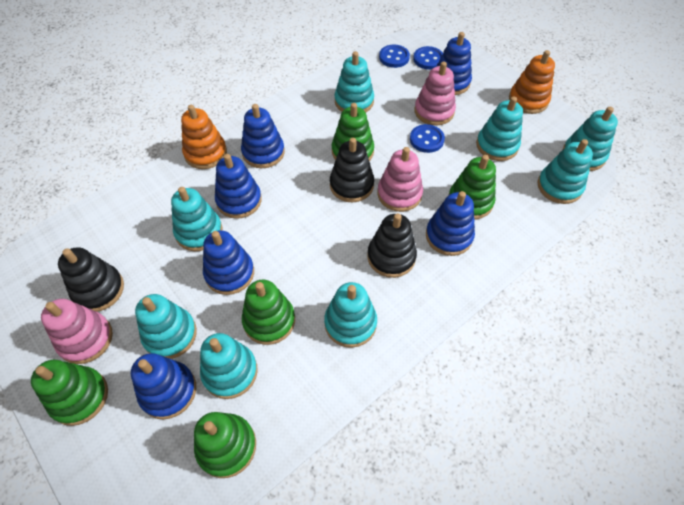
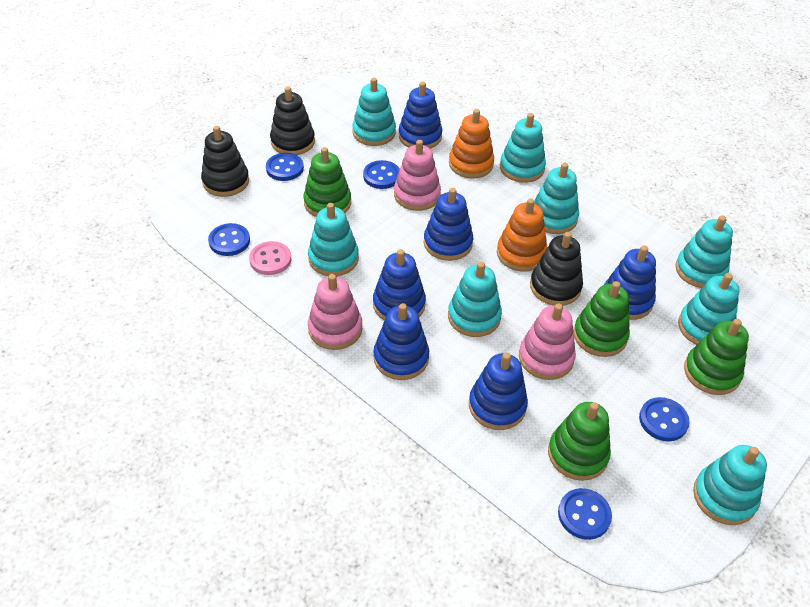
blue button: [379,45,410,68] [410,124,445,153] [413,46,443,70] = 3 -> [208,223,250,256] [266,153,304,181] [363,160,400,189] [558,488,612,540] [639,397,690,441] = 5
green stacking toy: [31,360,108,426] [194,412,256,478] [242,280,295,345] [332,103,374,161] [449,155,496,219] = 5 -> [303,147,351,217] [548,402,611,481] [573,281,630,357] [684,319,749,395] = 4
pink button: none = 0 -> [249,241,291,275] = 1

